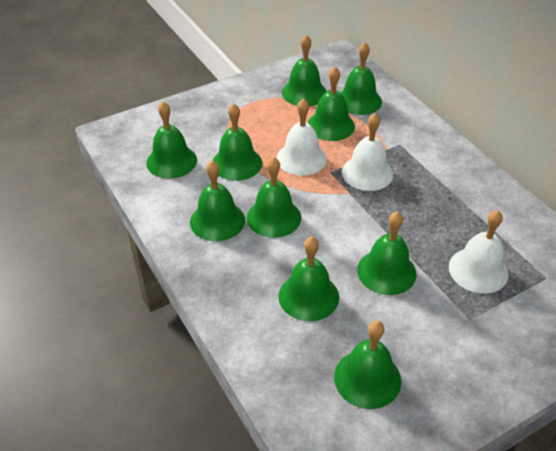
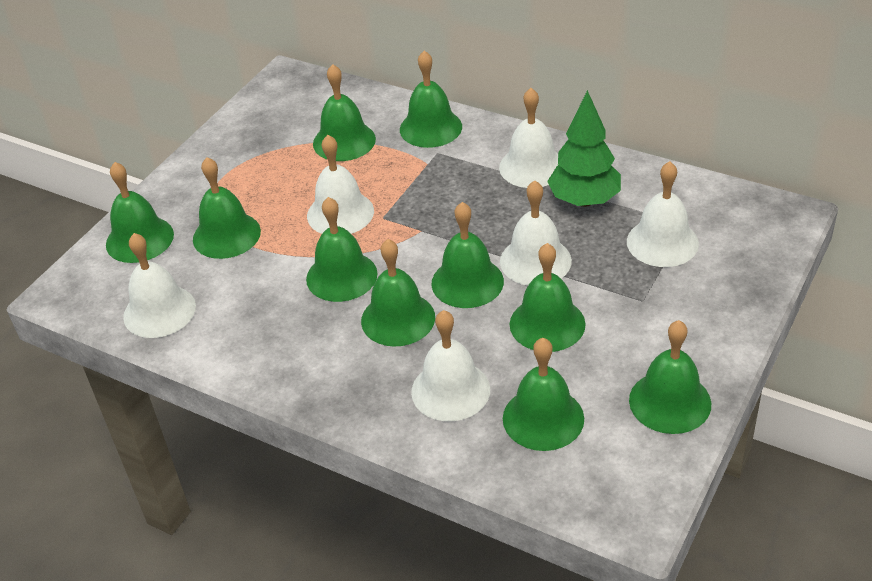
green tree: none = 0 -> [547,90,621,207] = 1
white bell: [277,99,327,176] [342,113,393,191] [449,210,509,294] = 3 -> [123,233,196,338] [307,135,374,234] [411,310,490,421] [499,88,558,188] [500,180,572,286] [627,161,699,267] = 6

